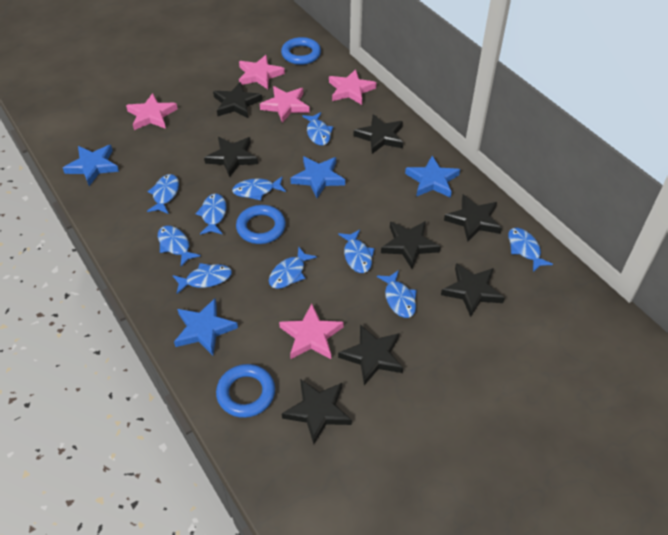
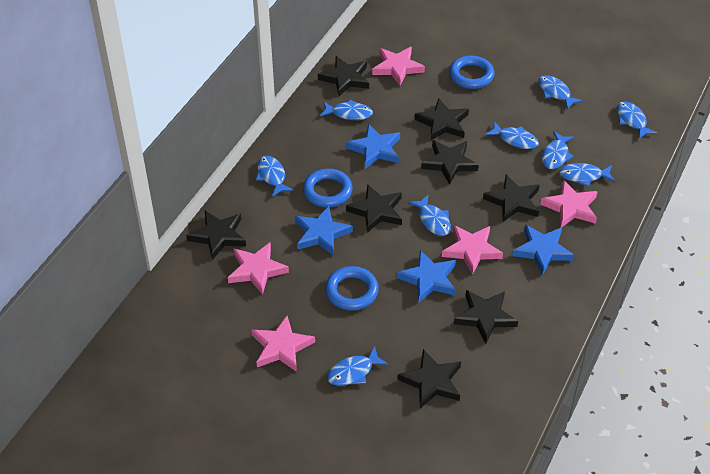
blue fish: [147,174,179,214] [158,225,201,267] [173,263,232,294] [195,193,226,235] [232,176,286,200] [269,247,317,289] [302,112,333,145] [338,229,375,273] [377,270,417,318] [508,228,553,272] = 10 -> [256,156,293,197] [320,100,373,120] [327,347,388,386] [409,194,451,236] [485,121,539,149] [538,75,583,110] [542,131,574,169] [559,163,615,187] [617,101,657,139] = 9

